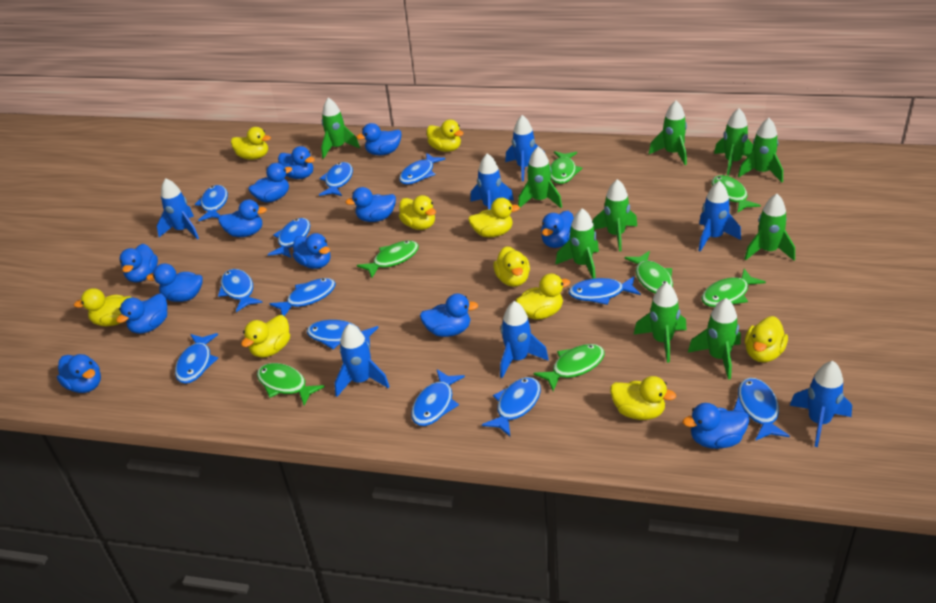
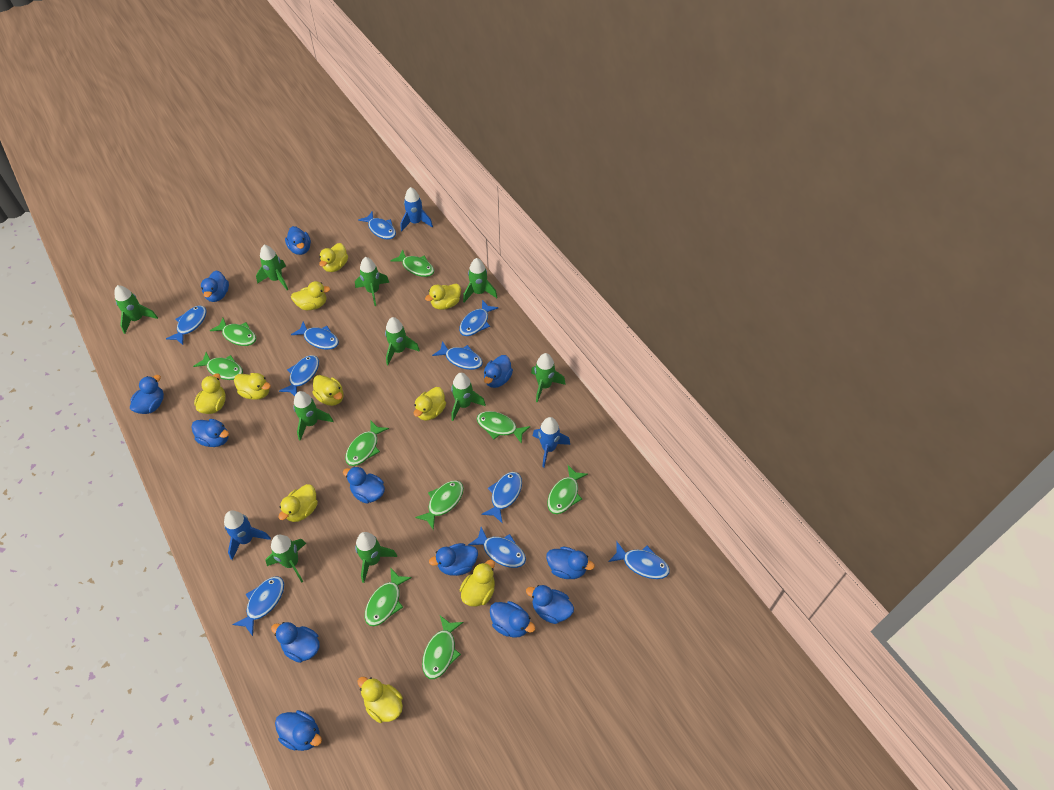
blue duck: [57,354,101,393] [116,294,167,334] [119,244,158,283] [146,263,202,302] [218,200,267,237] [248,163,292,203] [278,146,315,179] [293,233,330,269] [345,187,396,222] [356,123,401,156] [420,294,478,337] [541,211,574,248] [683,403,749,449] = 13 -> [130,375,164,414] [192,419,229,447] [201,270,229,302] [271,622,319,663] [275,710,322,751] [285,226,311,255] [343,467,385,504] [429,543,478,576] [484,355,513,388] [490,601,535,638] [526,585,574,624] [546,547,595,579] = 12
blue fish: [175,333,218,384] [195,185,228,221] [218,269,263,312] [268,218,310,258] [270,278,336,316] [307,320,379,349] [319,162,353,196] [399,153,445,185] [411,369,465,426] [482,377,541,436] [568,276,641,305] [733,378,790,441] = 12 -> [166,306,207,345] [232,576,284,636] [279,355,319,396] [291,322,339,350] [358,211,396,240] [432,341,483,370] [459,300,499,336] [468,527,526,568] [481,472,522,524] [608,541,670,579] = 10
blue rocket: [157,178,199,239] [334,324,390,397] [470,153,514,210] [500,301,549,378] [505,115,539,181] [698,181,741,252] [789,361,852,447] = 7 -> [224,511,271,560] [401,187,433,232] [533,417,570,468] = 3
green fish: [257,363,325,405] [357,241,419,278] [534,344,604,391] [550,151,582,184] [624,251,673,293] [701,269,766,307] [712,175,761,213] = 7 -> [193,352,243,380] [209,318,256,346] [345,420,389,466] [365,567,412,626] [390,250,434,277] [415,480,464,530] [422,616,464,679] [477,411,531,444] [547,465,588,514] = 9

